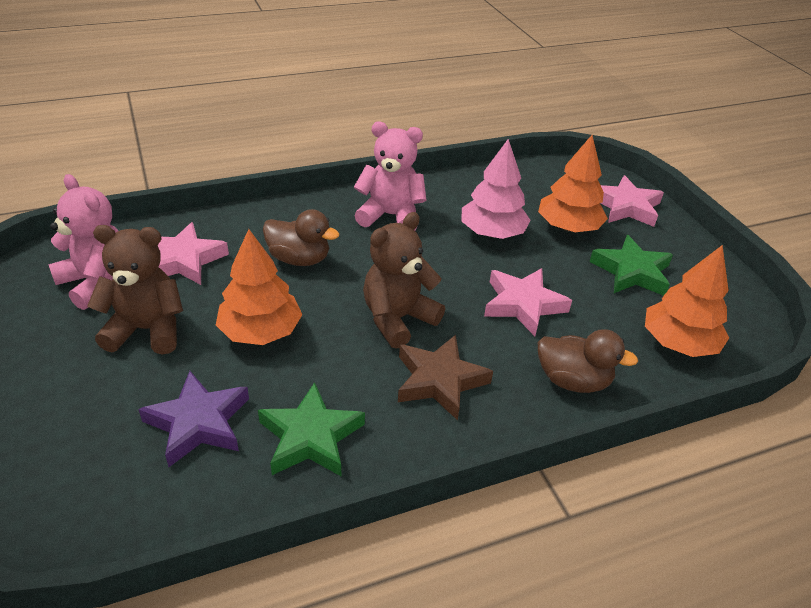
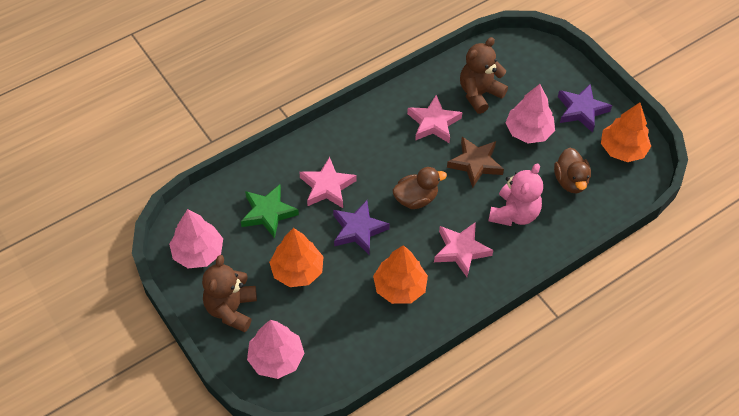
green star: [258,382,365,476] [589,235,673,296] = 2 -> [241,184,299,238] = 1
pink teddy bear: [48,174,118,310] [354,122,427,231] = 2 -> [488,163,543,226] = 1
pink tree: [461,139,531,239] = 1 -> [169,209,223,268] [247,320,305,379] [506,84,555,143] = 3
purple star: [138,371,249,467] = 1 -> [333,200,390,254] [558,84,612,133] = 2

